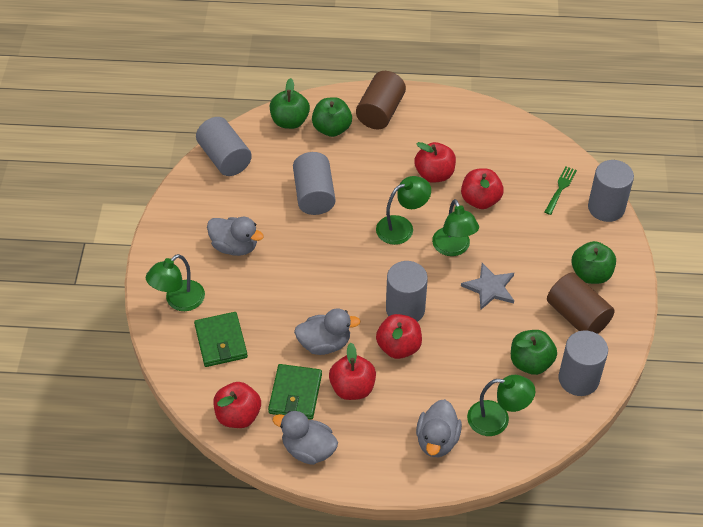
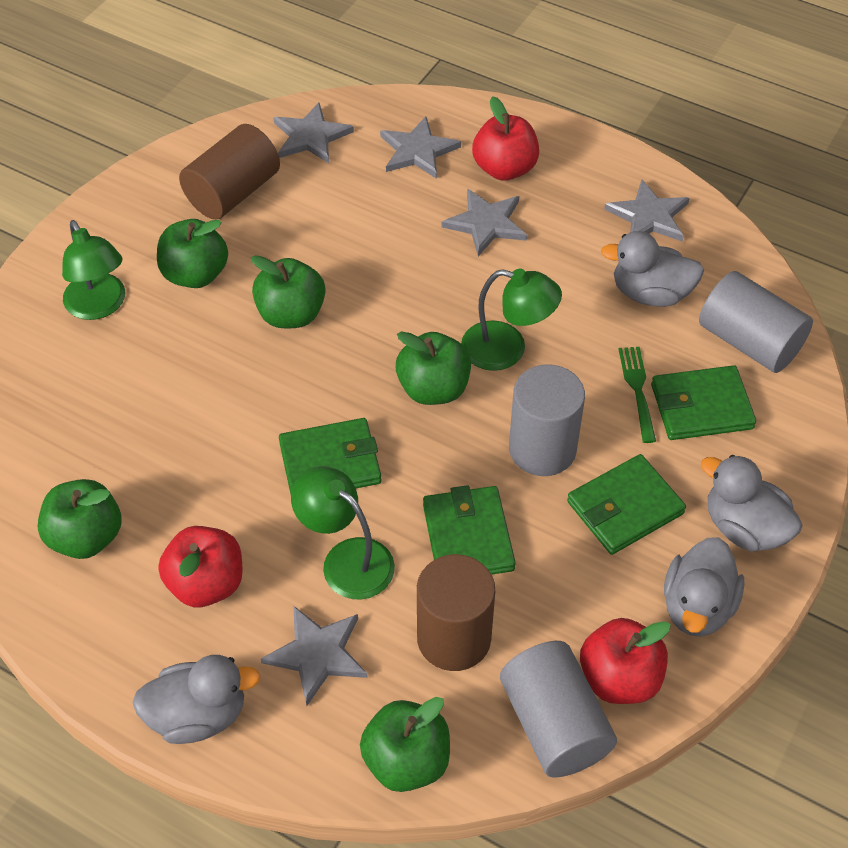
green apple: [270,78,310,129] [312,97,352,137] [511,330,557,375] [571,241,616,284] = 4 -> [38,479,121,559] [157,219,228,288] [251,255,325,328] [360,697,450,792] [396,331,471,405] = 5
green lamp: [146,254,205,311] [376,176,431,245] [432,199,479,256] [467,375,535,436] = 4 -> [62,220,125,320] [291,466,395,599] [461,268,562,371] = 3
green wallet: [194,312,248,367] [268,364,322,420] = 2 -> [279,418,382,494] [423,485,516,575] [567,454,686,555] [651,365,756,440] = 4
grey cylinder: [196,117,252,176] [293,152,335,215] [386,261,428,322] [558,330,608,396] [588,160,634,222] = 5 -> [500,641,617,778] [509,364,585,476] [699,271,813,373] = 3
grey star: [461,263,514,310] = 1 -> [261,605,368,706] [273,103,354,163] [380,117,461,179] [441,189,527,256] [604,180,690,241] = 5
red apple: [214,382,261,428] [329,343,376,400] [376,314,422,359] [414,142,456,183] [461,169,504,209] = 5 -> [158,526,243,607] [472,96,539,181] [580,618,671,704] = 3

